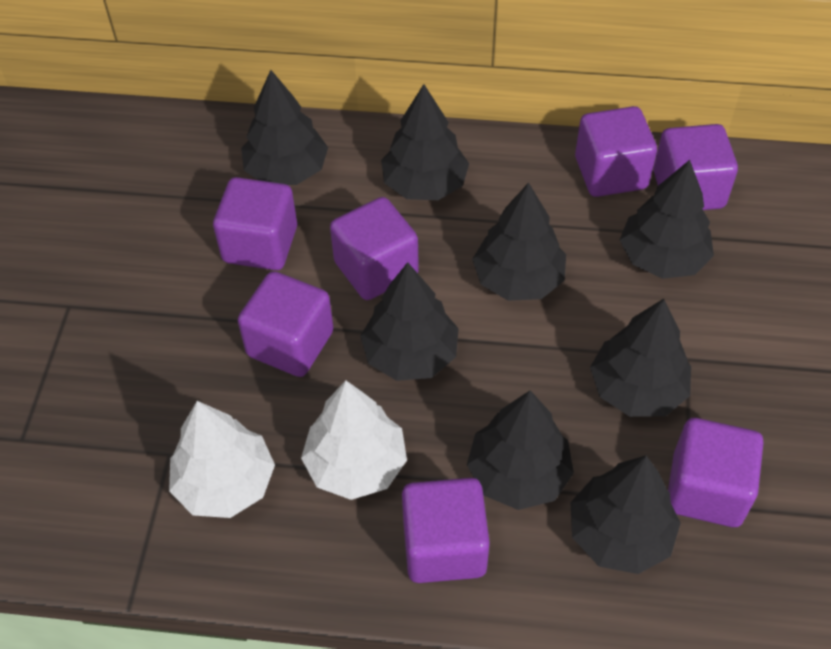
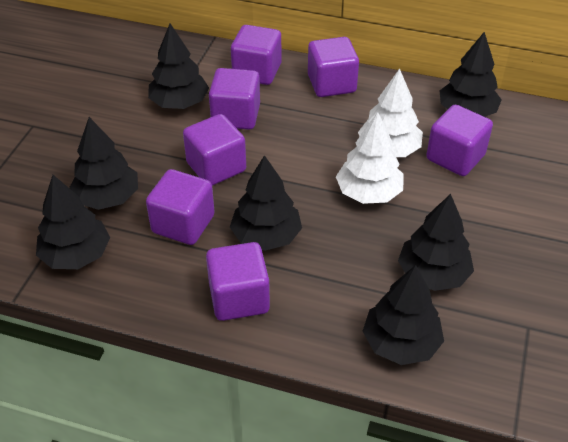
black tree: [241,70,328,185] [360,262,459,381] [381,84,469,200] [467,390,574,510] [472,183,566,301] [570,456,681,574] [590,299,691,417] [620,160,714,279] = 8 -> [36,175,110,269] [69,117,138,210] [148,24,209,109] [230,155,302,251] [363,265,444,365] [398,194,474,291] [440,32,502,117] = 7

